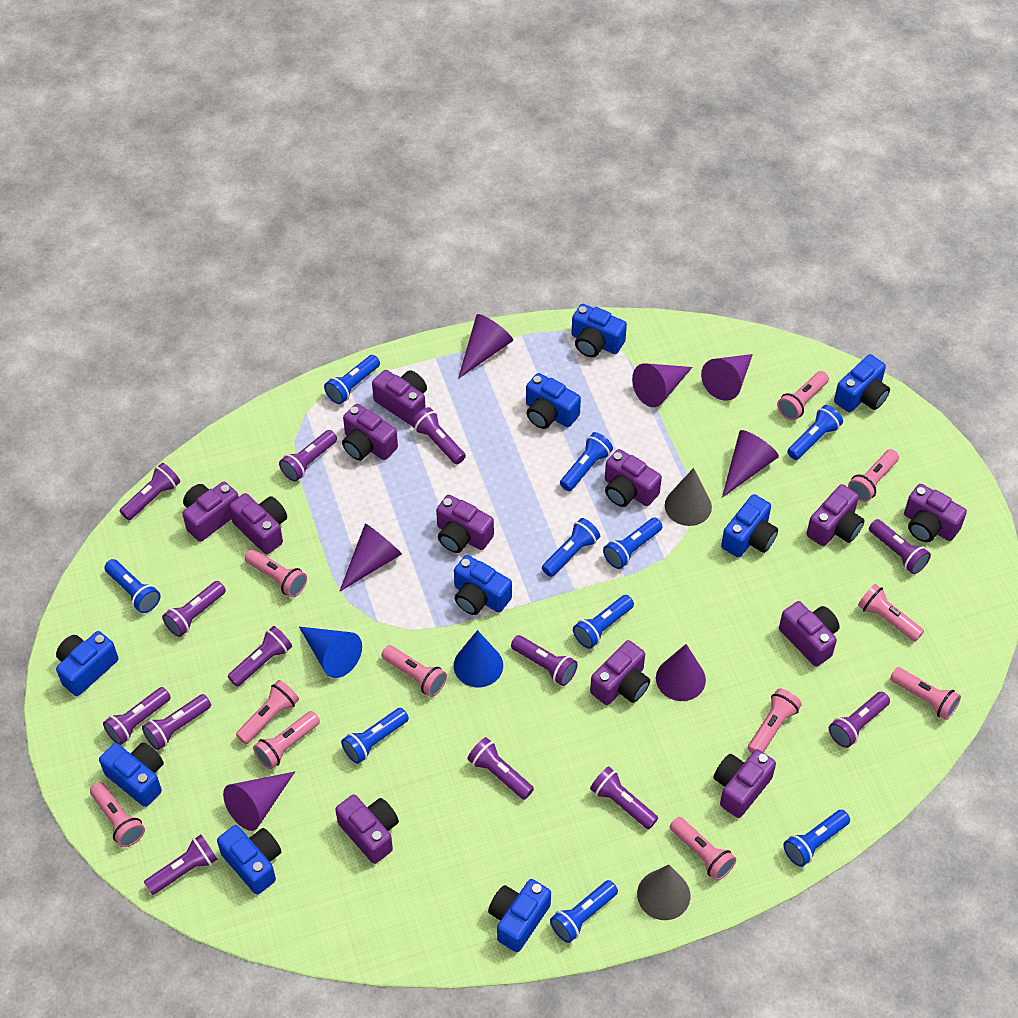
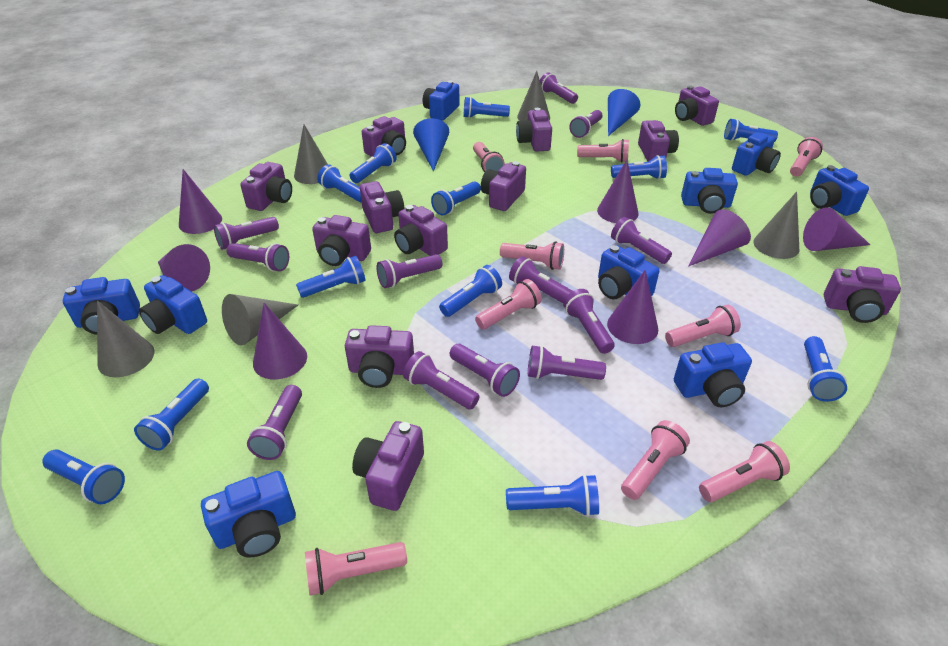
blue flashlight: [104,559,161,613] [324,355,380,404] [341,708,409,764] [542,518,600,577] [550,880,618,943] [560,432,613,491] [573,595,634,649] [603,518,663,569] [783,810,850,867] [787,405,843,460] = 10 -> [42,449,125,504] [134,379,209,451] [296,256,365,298] [317,164,362,203] [350,143,397,183] [431,181,481,215] [439,265,502,317] [464,97,510,118] [506,474,599,517] [611,155,667,179] [724,119,778,142] [804,336,847,402] = 12
grey cone: [637,865,690,920] [665,468,712,526] = 2 -> [97,300,154,377] [222,294,298,345] [294,125,328,184] [517,71,550,121] [753,192,799,259] = 5
pink flashlight: [90,782,145,847] [236,680,299,744] [245,549,307,598] [253,711,320,769] [381,645,447,697] [670,817,736,881] [748,688,802,753] [777,371,829,421] [848,449,899,502] [858,584,924,642] [890,667,961,720] = 11 -> [305,542,407,596] [473,142,505,172] [475,279,542,330] [500,241,564,270] [577,139,629,163] [621,420,690,500] [665,305,741,347] [699,441,790,502] [790,137,823,176] = 9
purple flashlight: [103,687,171,745] [120,463,180,520] [142,694,211,750] [144,835,218,895] [162,581,226,637] [228,626,292,687] [279,430,337,482] [411,407,466,464] [467,737,534,800] [511,635,578,686] [590,767,658,829] [829,692,890,748] [869,519,931,574] = 13 -> [214,217,279,250] [227,243,289,272] [247,385,302,460] [377,254,442,288] [403,351,480,410] [450,344,520,397] [509,256,572,303] [528,345,606,380] [540,72,578,104] [563,289,615,354] [569,110,603,138] [611,217,672,264] = 12

